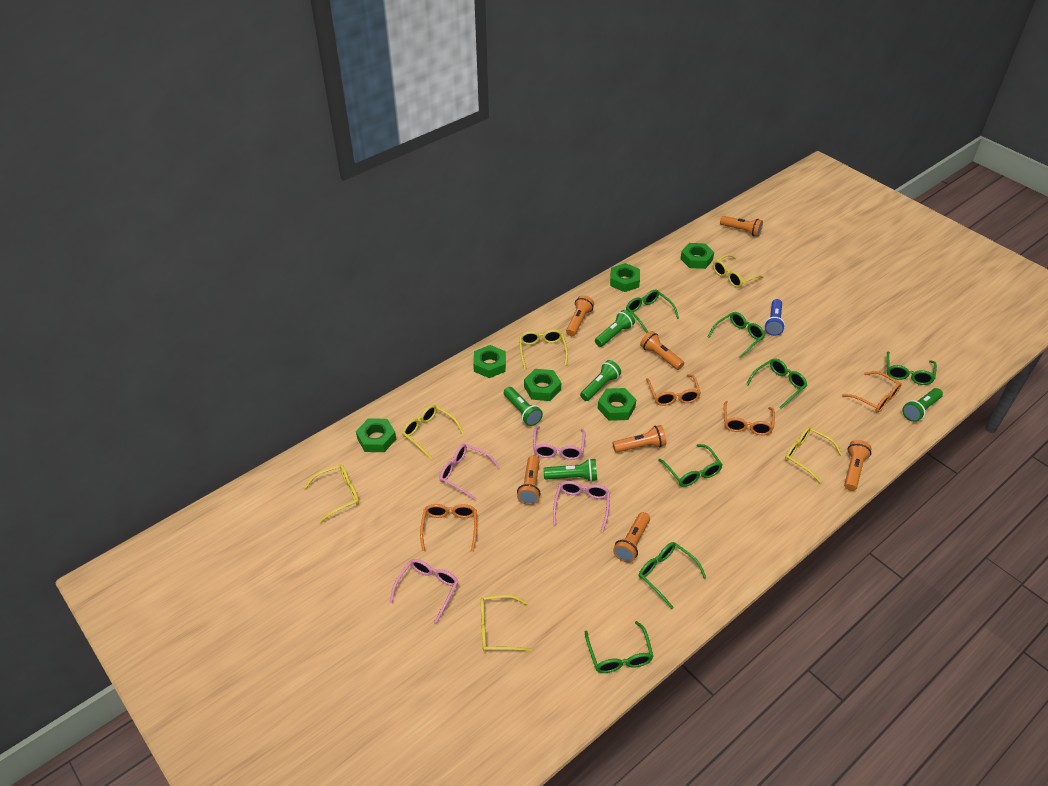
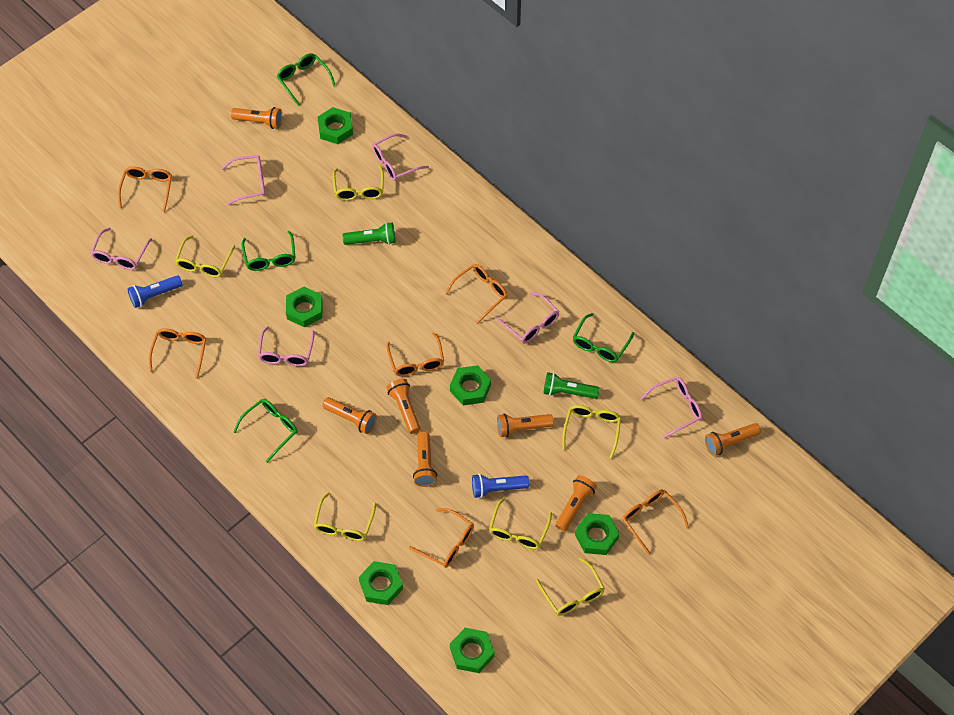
blue flashlight: [764,299,785,336] = 1 -> [127,275,182,308] [472,474,529,498] = 2
green flashlight: [504,387,543,426] [543,458,597,482] [580,360,621,401] [595,310,635,347] [902,388,943,422] = 5 -> [342,222,395,245] [543,372,599,399] = 2
green glasses: [585,621,653,673] [626,290,679,333] [639,542,706,609] [658,444,722,487] [708,312,765,359] [746,359,807,409] [887,352,937,385] = 7 -> [234,399,298,463] [242,231,295,271] [277,53,336,106] [573,313,634,362] = 4
orange glasses: [420,504,477,552] [646,374,701,406] [724,401,775,435] [842,371,902,413] = 4 -> [118,166,172,212] [149,328,206,379] [387,332,444,376] [409,508,474,568] [445,264,507,324] [622,489,689,555] = 6
pink glasses: [390,559,459,623] [439,444,500,501] [533,426,586,460] [553,481,610,532] = 4 -> [91,228,152,270] [221,155,266,205] [258,326,315,366] [372,134,429,181] [496,292,559,343] [640,377,702,438] = 6

